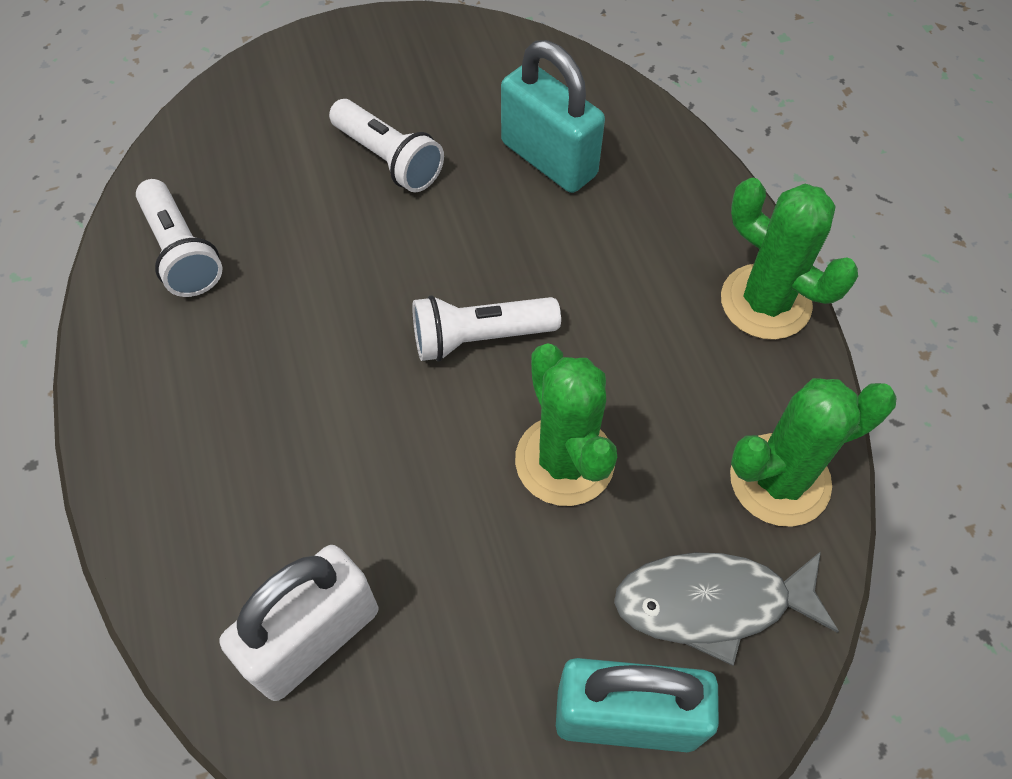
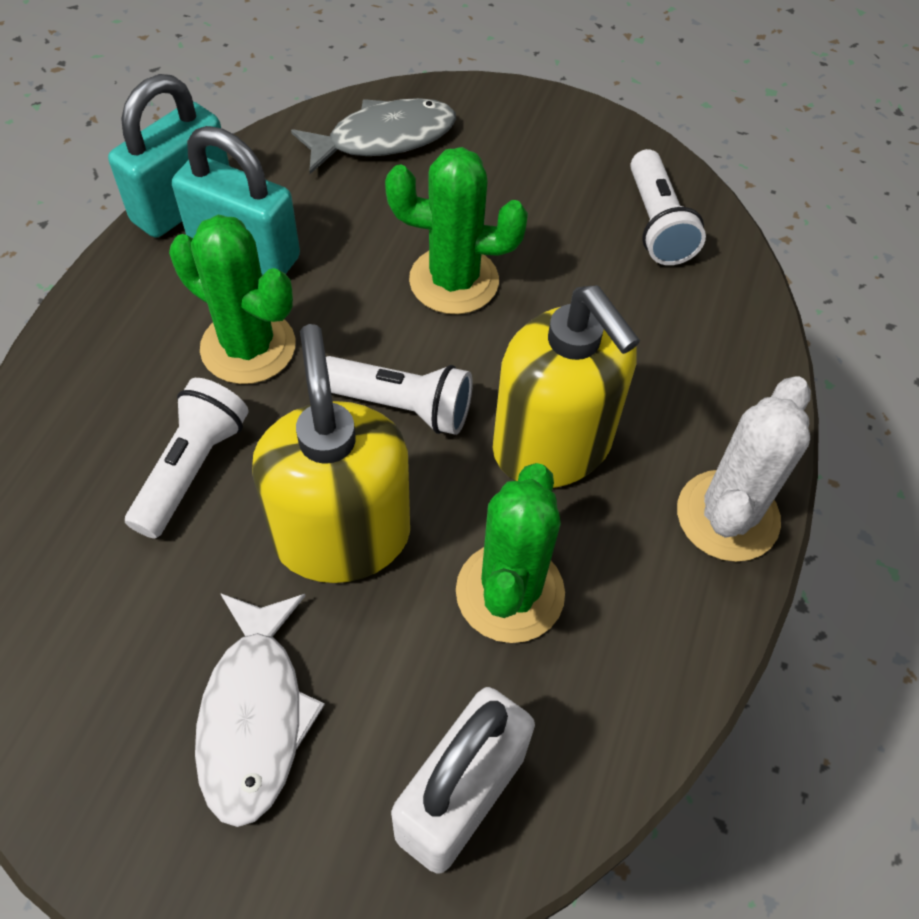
white cactus: none = 0 -> [677,376,811,562] = 1
white fish: none = 0 -> [195,593,325,827] = 1
yellow soap dispenser: none = 0 -> [252,324,410,583] [493,285,640,488] = 2

